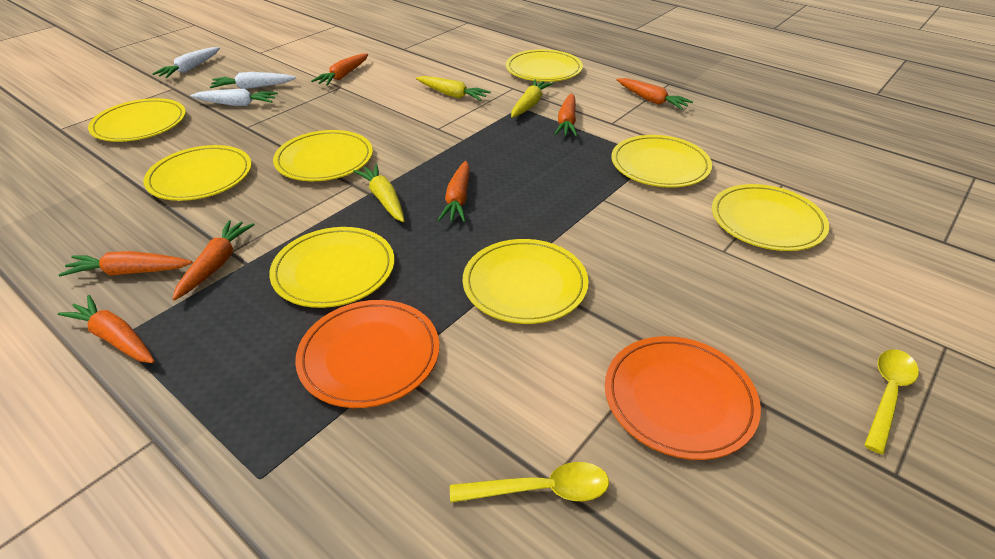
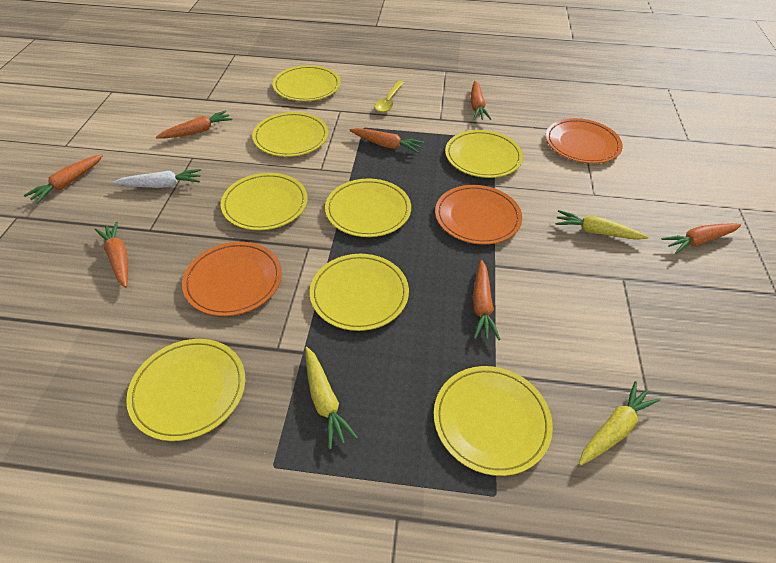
orange plate: [295,300,439,408] [605,336,761,460] = 2 -> [182,242,282,316] [435,185,522,245] [546,118,623,164] = 3
white carrot: [152,47,220,78] [191,89,278,106] [210,72,296,89] = 3 -> [113,169,201,188] = 1
yellow spoon: [450,462,609,503] [864,350,919,454] = 2 -> [375,81,404,112] = 1

